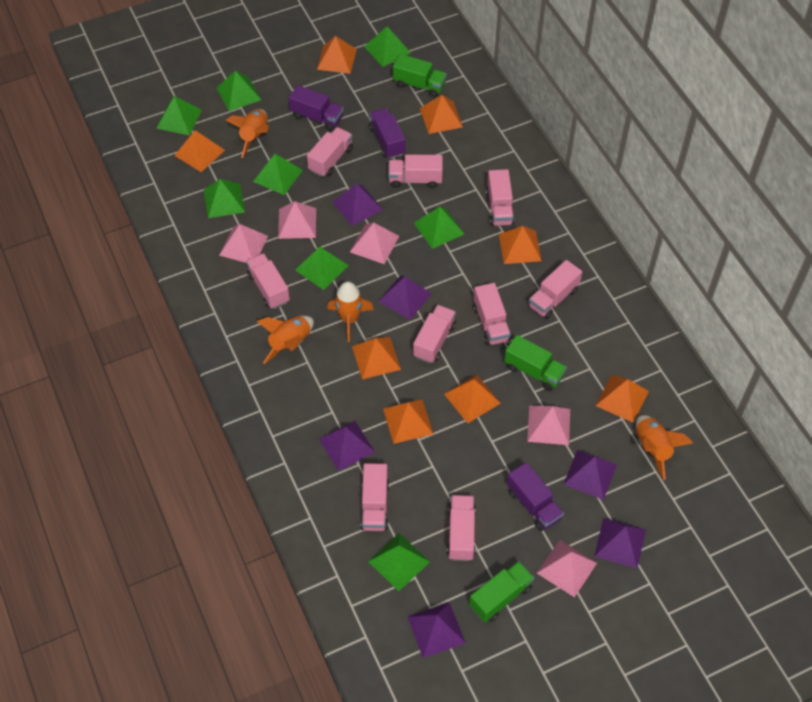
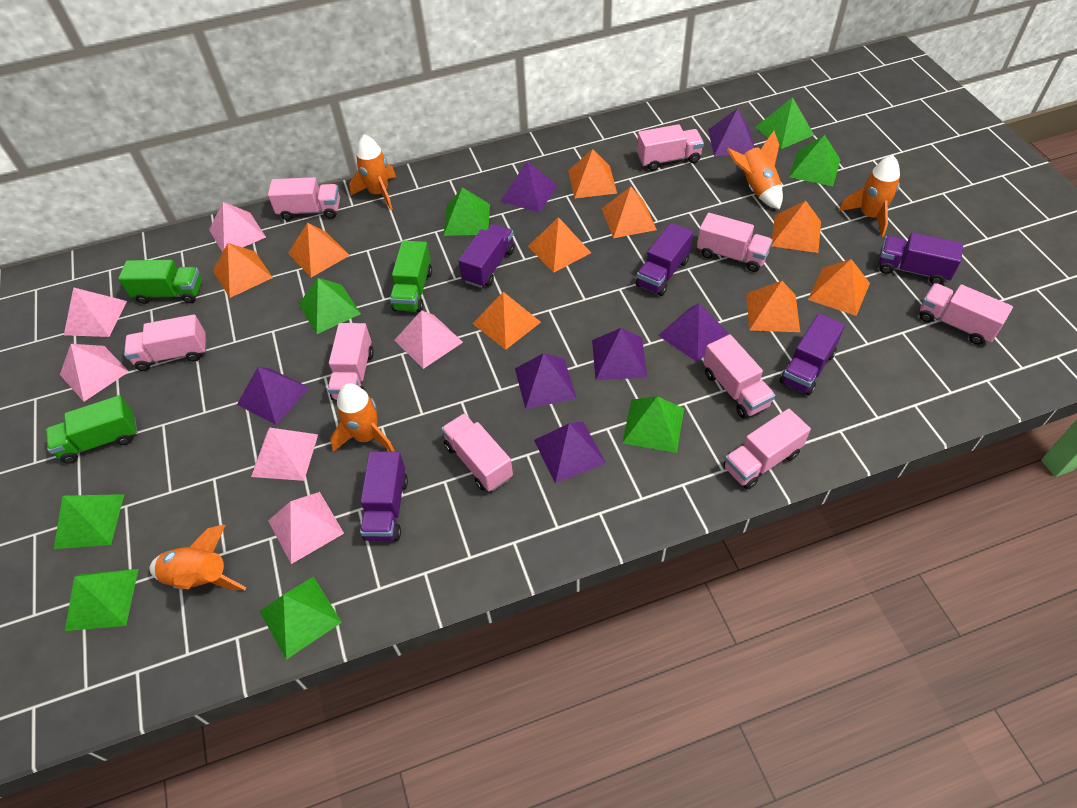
orange pyramid: [174,130,225,172] [317,36,357,74] [352,337,401,379] [383,399,433,444] [420,95,463,134] [444,374,501,423] [499,226,542,264] [596,375,649,423] = 8 -> [213,243,273,298] [288,223,350,277] [472,292,541,350] [528,217,591,273] [568,149,617,199] [601,187,657,238] [746,281,800,332] [771,201,821,253] [808,259,870,316] = 9
orange rocket: [226,109,269,158] [257,316,314,364] [327,282,374,342] [636,415,693,480] = 4 -> [149,525,247,590] [330,383,394,452] [349,135,396,210] [727,131,783,210] [839,155,900,237] = 5
pink pyramid: [219,224,268,263] [278,201,316,239] [350,223,399,264] [527,406,570,445] [537,540,597,597] = 5 -> [60,344,129,402] [64,287,127,337] [209,202,266,253] [251,428,318,481] [268,492,344,564] [395,310,463,369] = 6
purple pyramid: [319,421,375,471] [332,184,383,226] [378,275,432,320] [408,602,466,658] [563,450,617,500] [594,518,646,568] = 6 -> [237,367,309,425] [501,161,558,213] [515,353,577,409] [534,422,606,483] [592,328,647,380] [658,303,729,362] [708,108,755,156] = 7
purple truck: [289,85,344,131] [369,108,406,159] [507,462,564,531] = 3 -> [360,451,408,541] [458,224,515,288] [636,223,693,296] [780,314,845,396] [879,232,963,285] = 5

